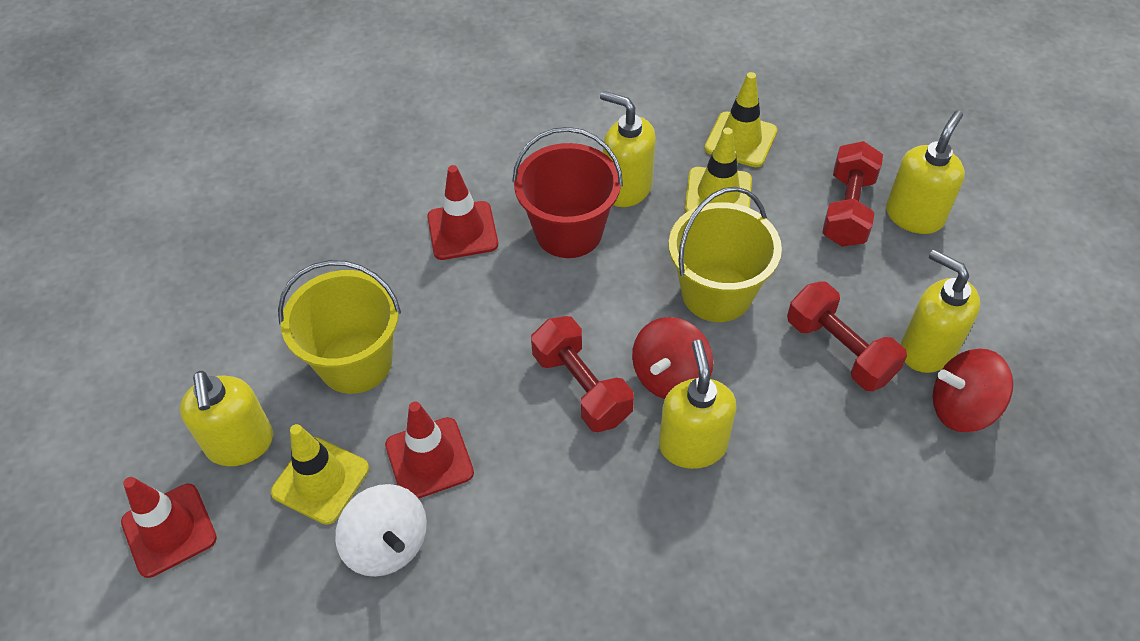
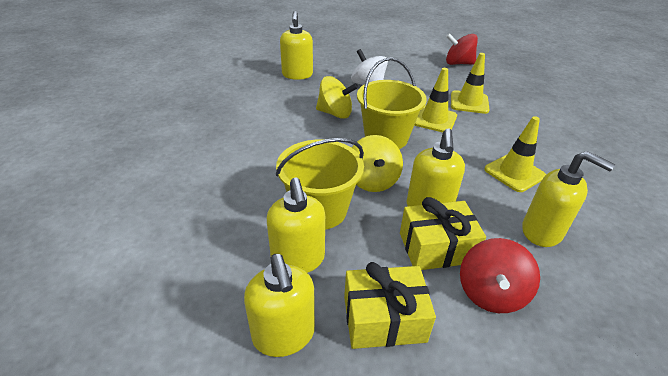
red bucket: [512,127,623,258] = 1 -> none = 0
red dumbbell: [531,316,634,432] [787,281,907,391] [822,141,883,247] = 3 -> none = 0
red traffic cone: [121,477,217,578] [385,401,474,499] [427,165,498,260] = 3 -> none = 0
yellow gift: none = 0 -> [344,262,436,349] [400,197,486,270] = 2
yellow spinning top: none = 0 -> [316,76,358,119] [352,135,403,192] = 2

